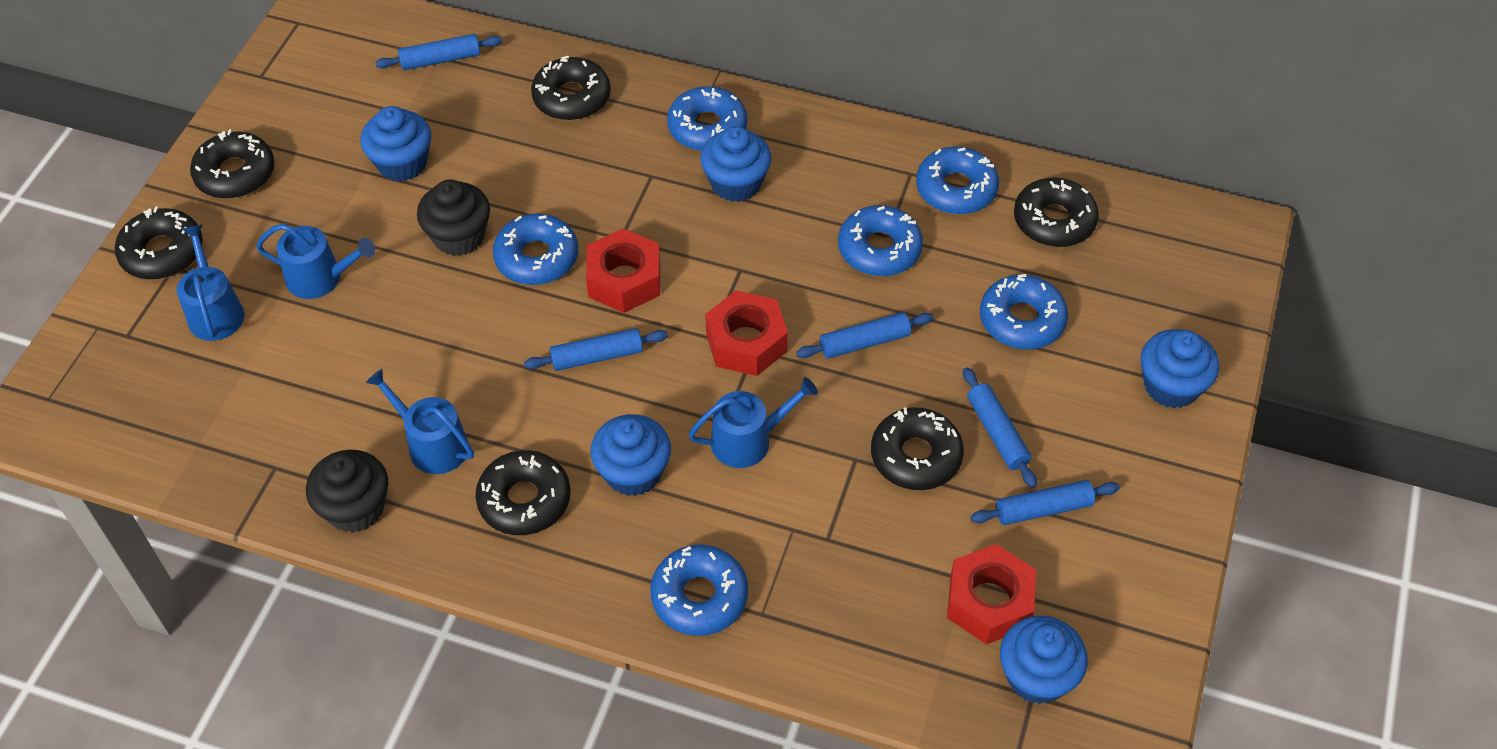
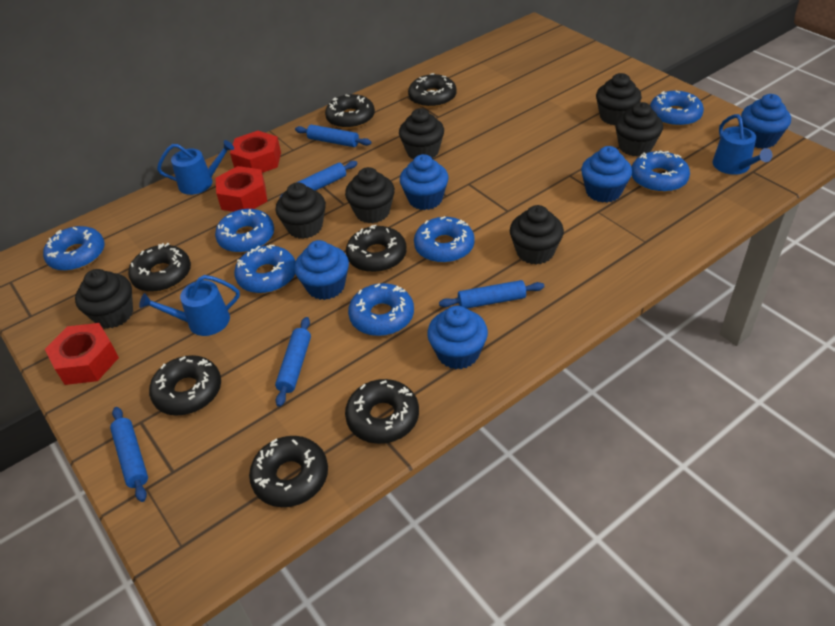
black cupcake: [306,450,388,533] [417,180,490,256] = 2 -> [75,269,133,329] [275,182,326,239] [345,167,395,223] [399,108,444,160] [510,205,564,264] [596,73,642,125] [615,102,663,157] = 7
black donut: [115,206,203,279] [190,129,275,199] [475,450,571,535] [531,56,611,120] [871,407,964,490] [1014,178,1099,247] = 6 -> [128,243,191,292] [149,355,221,416] [249,436,328,507] [325,94,375,129] [345,379,419,444] [346,225,407,272] [408,73,456,108] = 7
blue donut: [493,213,578,285] [650,544,748,636] [667,86,747,151] [838,205,923,276] [916,146,999,215] [980,274,1068,349] = 6 -> [43,226,105,271] [215,209,274,253] [234,245,296,293] [348,283,414,336] [414,216,475,263] [632,150,690,193] [650,91,704,127] = 7
blue watering can: [177,225,244,341] [256,224,375,299] [366,369,474,474] [688,377,818,468] = 4 -> [139,275,240,336] [157,140,234,195] [713,114,773,175] = 3

